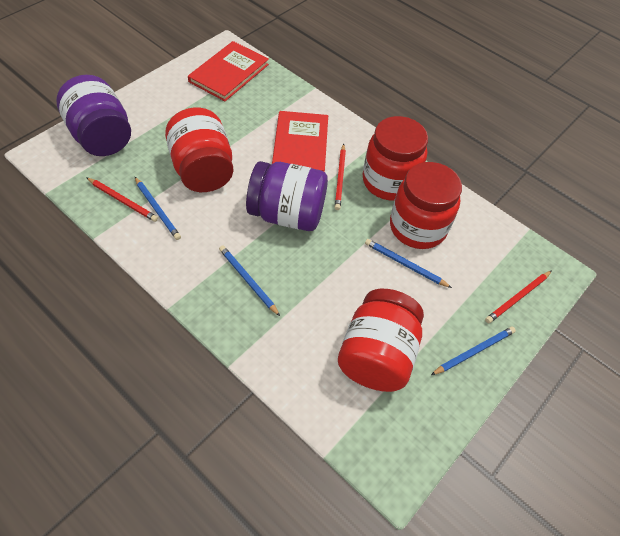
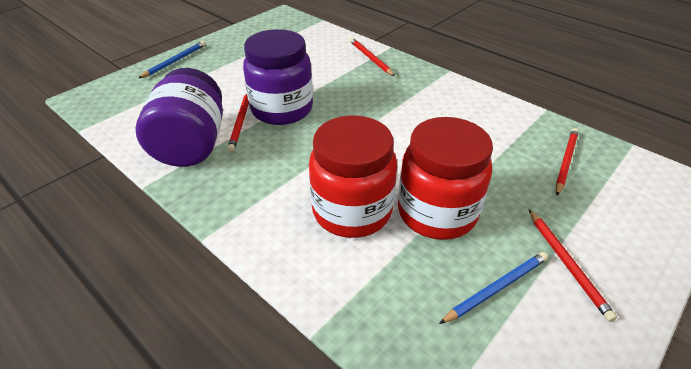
blue pencil: [135,177,181,240] [219,245,280,316] [365,239,452,288] [431,326,516,375] = 4 -> [139,41,206,78] [439,252,548,324] = 2
red book: [188,41,269,101] [272,111,328,172] = 2 -> none = 0
red jar: [165,108,233,192] [338,289,424,392] [363,116,428,201] [390,162,462,249] = 4 -> [309,115,397,238] [398,117,493,240] = 2
red pencil: [86,177,158,222] [334,144,346,210] [485,271,552,323] = 3 -> [227,93,249,152] [350,38,395,76] [529,210,617,322] [555,128,579,196] = 4

